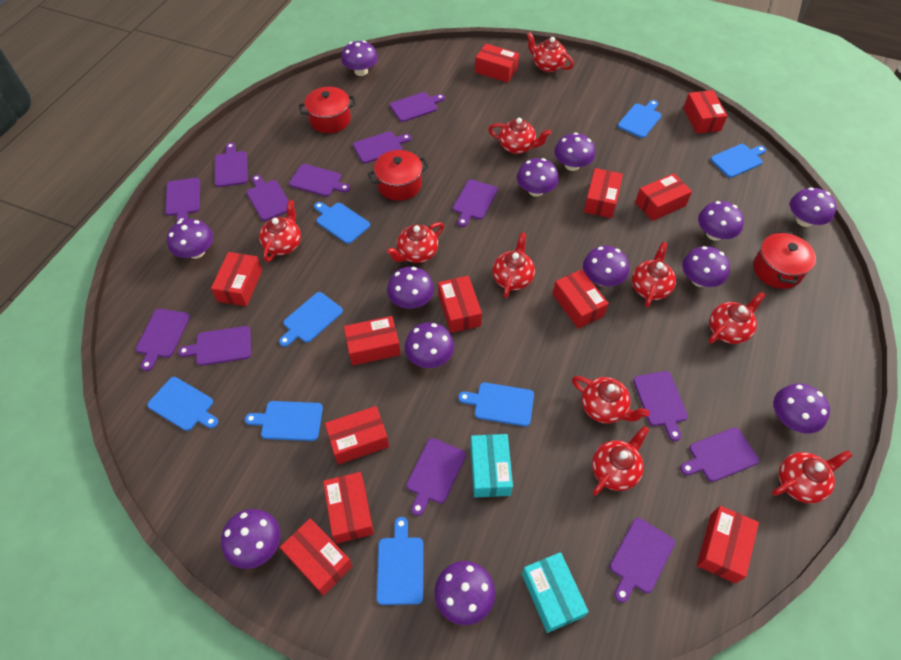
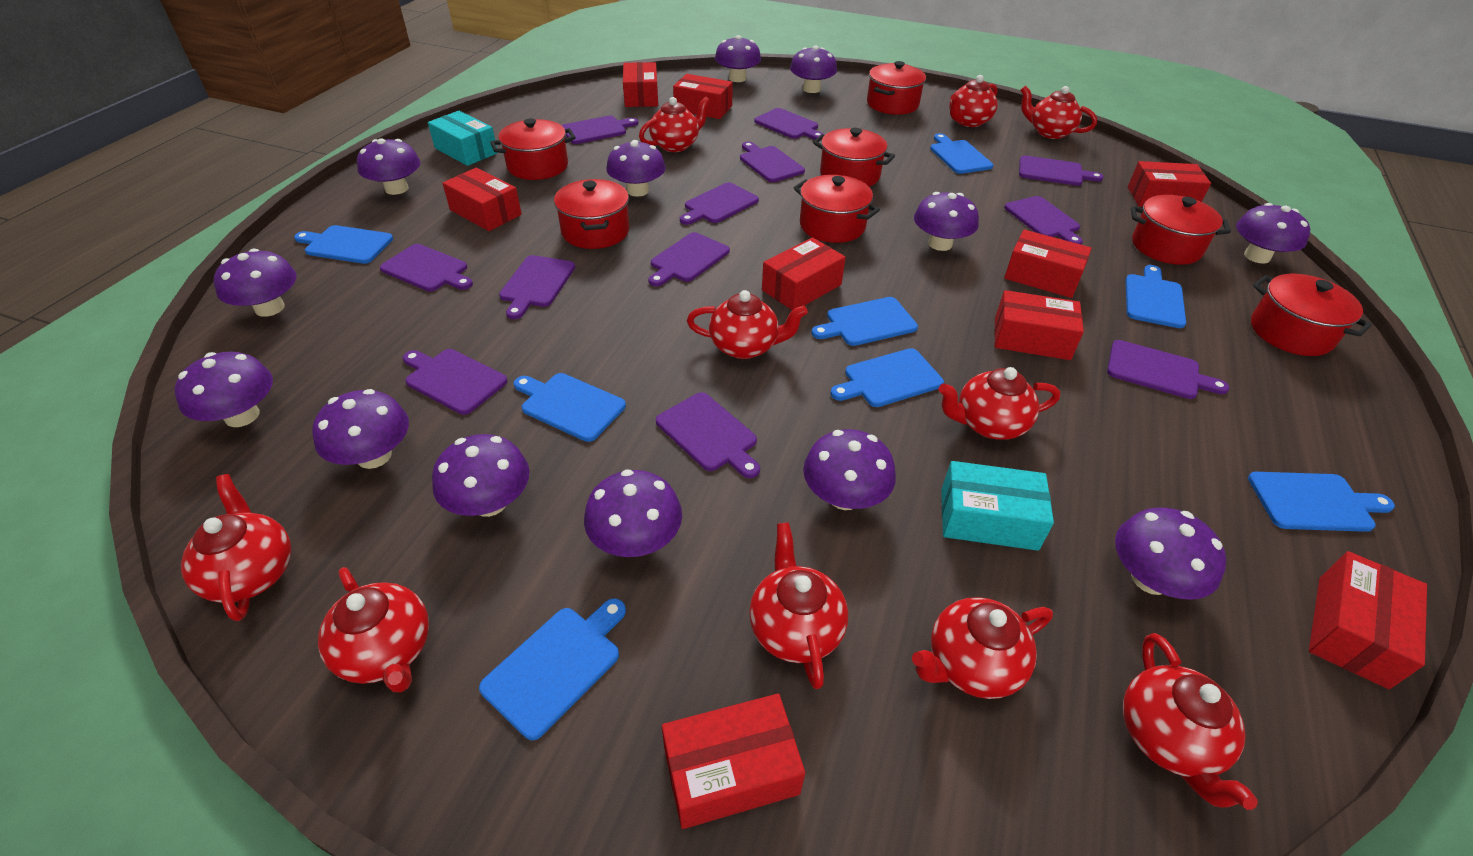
purple cutting board: [136,309,190,371] [165,178,200,222] [178,326,251,366] [215,143,248,187] [247,175,289,221] [289,164,350,197] [353,131,411,164] [390,92,445,122] [406,438,466,516] [453,179,498,227] [610,518,675,603] [633,371,688,441] [680,427,759,482] = 13 -> [380,244,473,292] [402,349,507,415] [499,255,575,319] [562,116,638,144] [648,232,730,286] [656,392,760,478] [680,182,759,225] [740,141,805,182] [754,108,823,140] [1004,196,1083,244] [1019,155,1104,186] [1107,340,1229,399] = 12
red box: [211,252,262,307] [280,518,353,596] [323,472,374,544] [325,406,389,465] [344,316,401,366] [438,276,482,333] [475,44,519,83] [553,269,609,329] [584,168,623,218] [635,173,692,221] [683,90,728,134] [697,506,759,583] = 12 -> [442,168,522,231] [623,62,658,107] [662,694,805,829] [673,74,733,119] [762,237,846,310] [994,290,1084,360] [1004,230,1092,298] [1128,161,1211,207] [1309,551,1427,689] = 9
red pot: [299,87,356,133] [368,150,429,201] [753,230,816,289] = 3 -> [490,118,576,180] [554,179,629,249] [794,175,880,243] [813,128,895,187] [867,61,926,115] [1131,195,1231,265] [1251,274,1372,356] = 7

